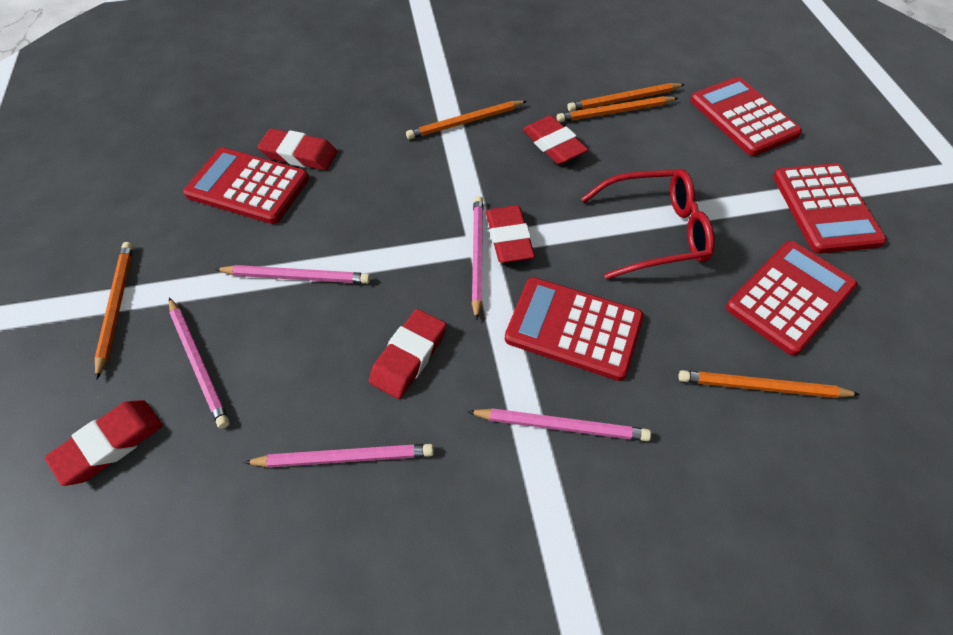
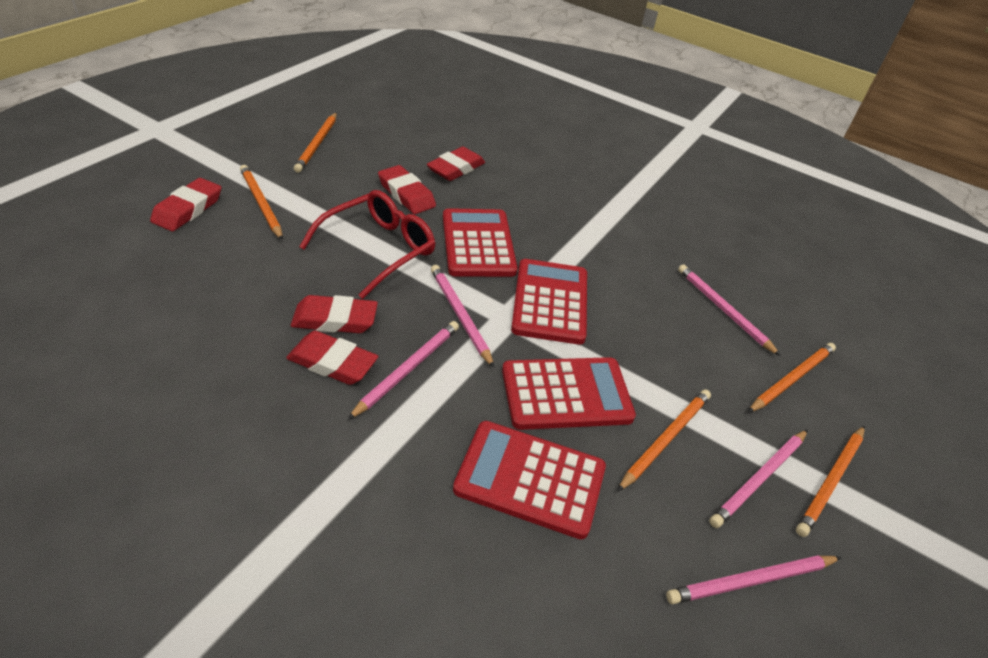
red calculator: [183,148,309,224] [505,277,644,381] [690,77,802,156] [726,241,857,356] [773,163,887,253] = 5 -> [443,208,518,277] [453,421,606,539] [502,357,636,430] [511,259,587,345] = 4

